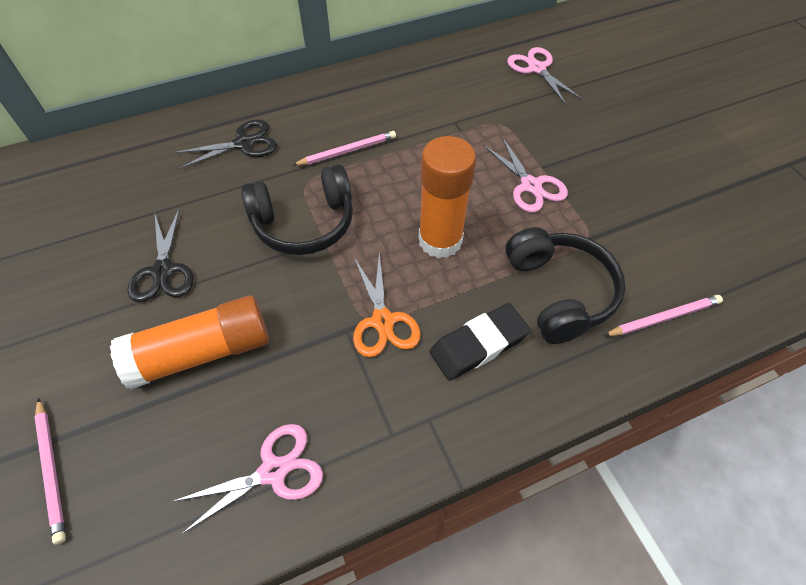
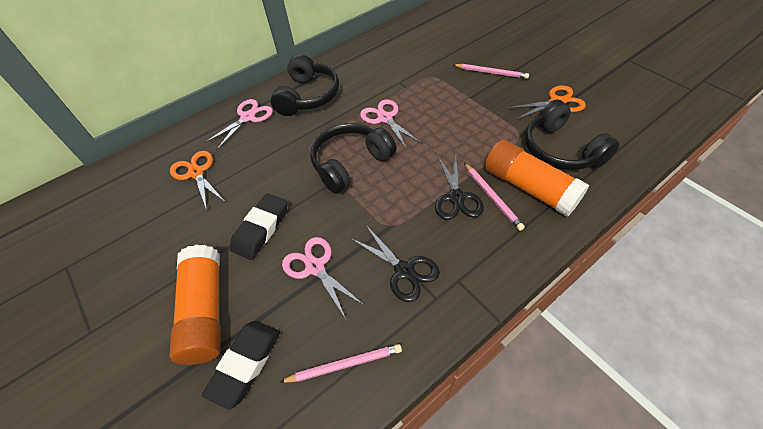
black eraser: [430,303,531,381] = 1 -> [202,321,280,410] [230,193,288,260] = 2
black headphones: [241,164,353,255] [505,227,626,344] = 2 -> [271,54,339,116] [310,123,397,194] [525,100,620,171] = 3
orange scissors: [353,253,421,357] = 1 -> [170,151,224,210] [508,85,586,120] = 2

